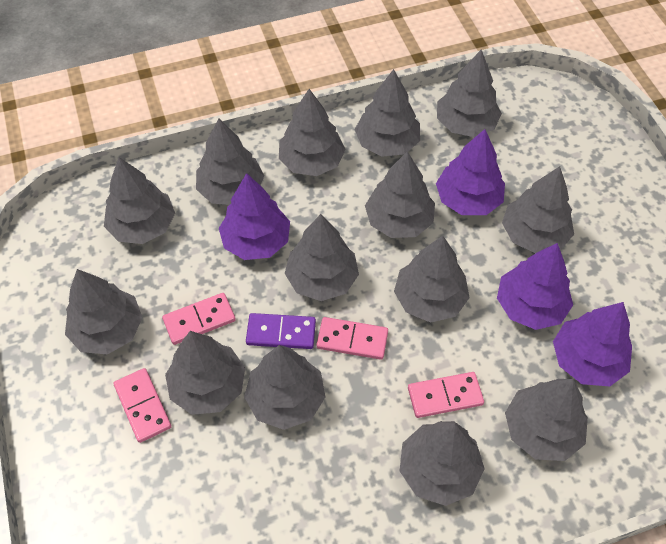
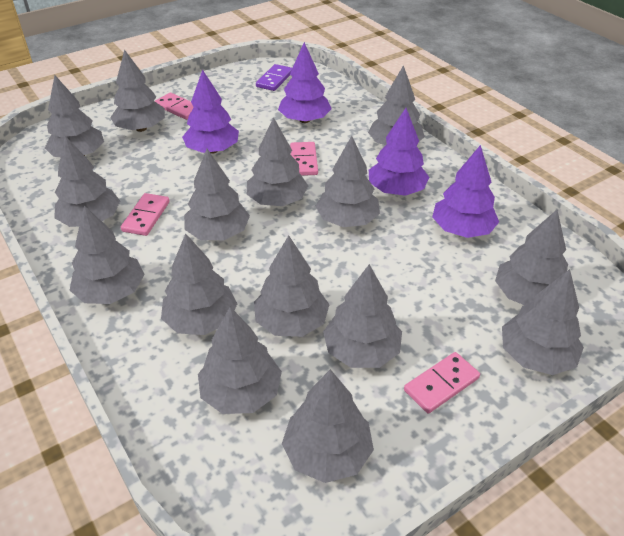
grey tree: [65,269,143,355] [104,157,175,244] [165,331,245,415] [196,118,264,205] [244,345,325,430] [279,89,346,176] [285,214,359,301] [355,69,420,157] [365,151,435,238] [394,236,470,323] [400,421,485,506] [437,50,502,137] [502,166,574,253] [505,379,588,461] = 14 -> [45,75,104,157] [54,136,120,227] [70,205,145,304] [110,49,165,132] [161,233,237,335] [184,149,250,240] [198,307,282,414] [247,117,308,206] [254,235,330,337] [282,369,374,483] [315,136,380,227] [323,264,402,368] [368,65,425,145] [495,210,568,305] [502,269,584,375] = 15

